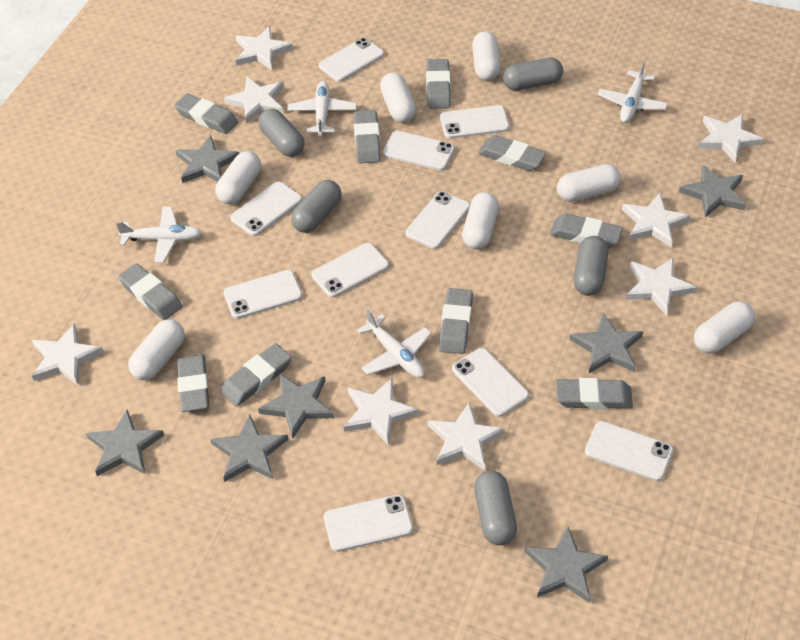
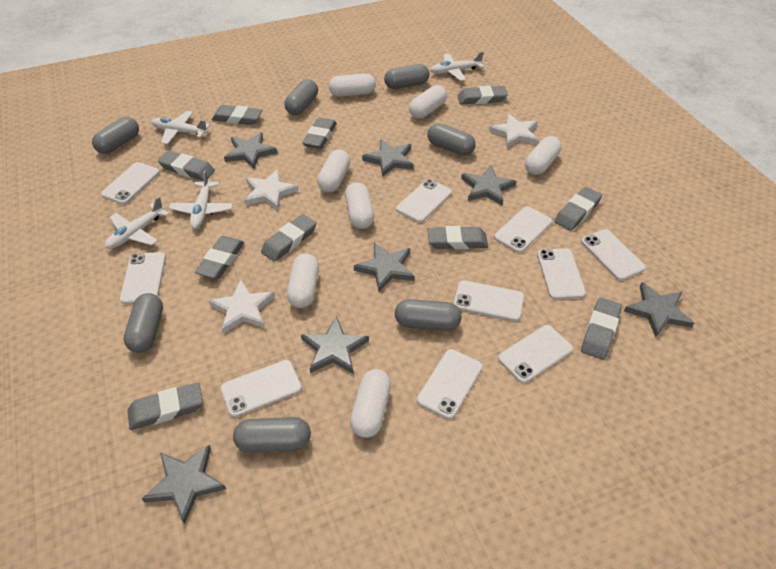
grey capsule: [258,109,305,157] [291,180,342,233] [474,470,517,545] [503,57,563,91] [574,236,608,296] = 5 -> [92,117,139,154] [123,293,163,353] [233,417,311,453] [284,79,318,115] [384,64,429,89] [395,299,462,331] [427,123,476,156] = 7
white star: [32,323,104,385] [224,77,284,124] [235,26,293,70] [344,378,418,445] [428,403,505,470] [622,193,691,248] [625,258,697,316] [698,114,764,162] = 8 -> [209,279,275,334] [244,169,299,210] [489,113,538,148] = 3

